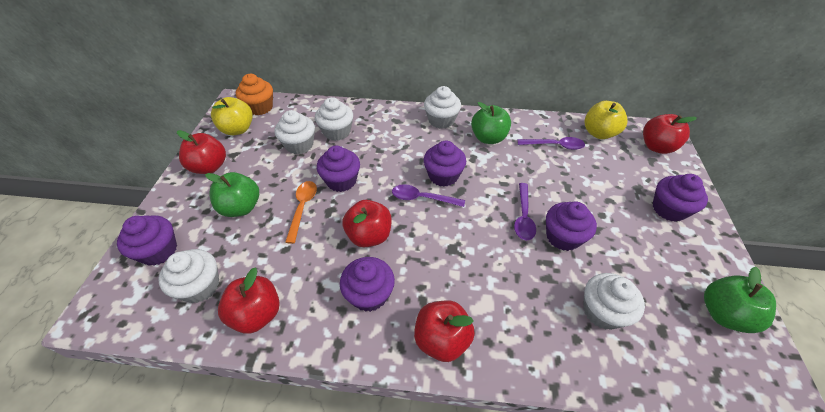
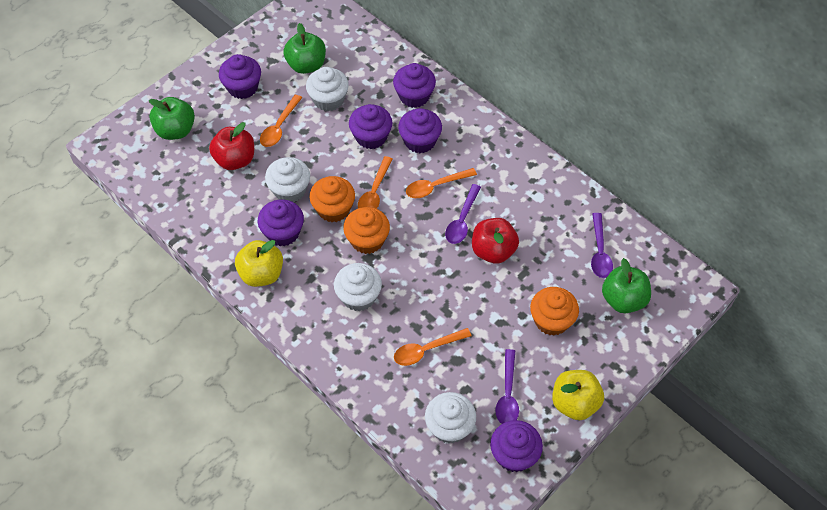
orange cupcake: [236,74,273,115] = 1 -> [309,176,355,222] [343,207,390,254] [530,287,579,336] = 3
orange spoon: [285,181,317,244] = 1 -> [260,95,302,147] [358,156,393,209] [394,328,472,366] [406,168,477,198] = 4
red apple: [177,130,226,174] [218,268,280,334] [343,200,392,247] [414,300,475,362] [643,114,697,154] = 5 -> [209,122,254,170] [472,218,519,264] = 2
white cupcake: [158,249,219,303] [274,110,315,155] [315,97,353,141] [424,86,461,129] [583,273,645,330] = 5 -> [265,157,310,202] [306,67,349,111] [334,263,382,311] [425,392,476,443] = 4

